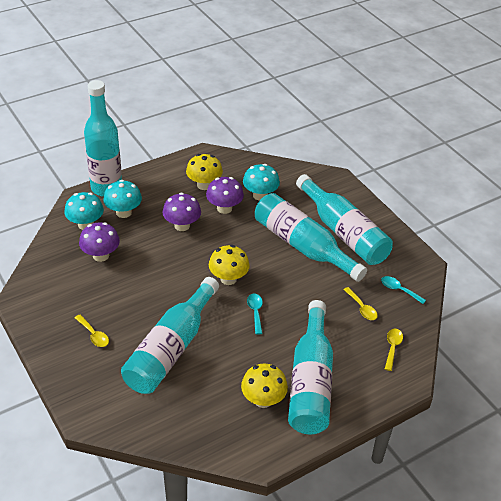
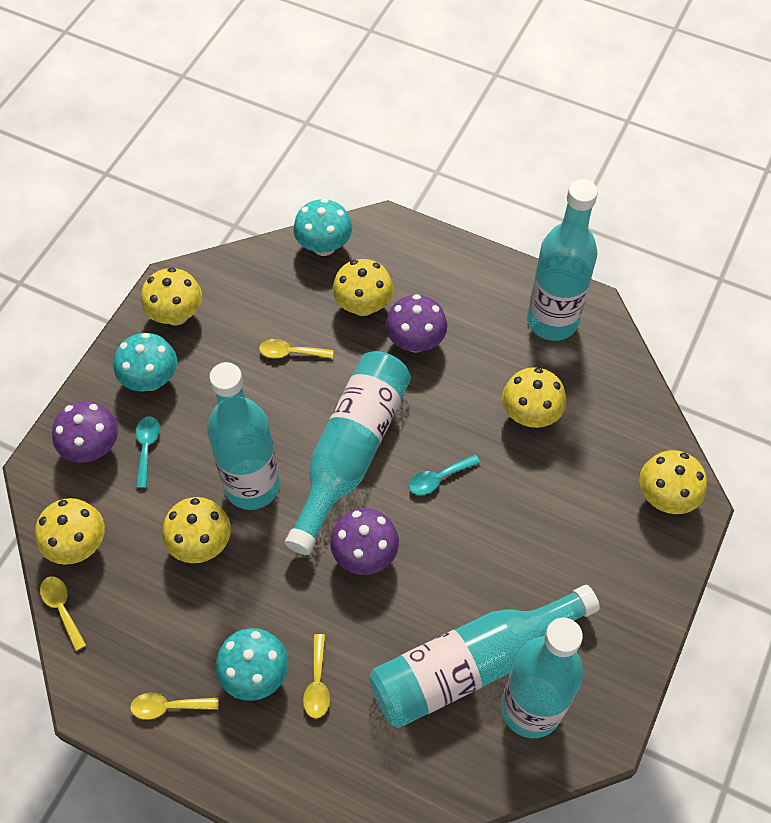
yellow mushroom: [186,154,223,190] [209,245,250,285] [241,364,288,408] = 3 -> [35,498,105,565] [141,267,202,326] [162,497,231,563] [332,259,393,316] [502,367,566,428] [639,450,707,514] = 6
yellow spoon: [75,315,109,347] [343,287,378,320] [385,329,403,371] = 3 -> [40,576,86,651] [130,693,218,720] [259,339,334,359] [303,634,330,719] = 4

